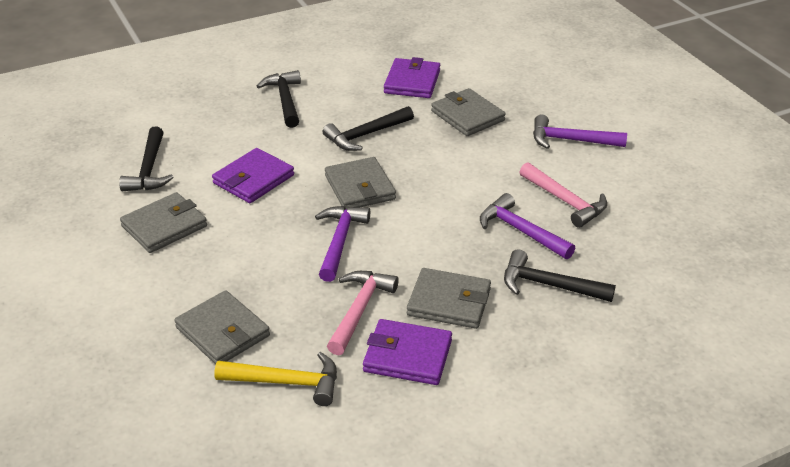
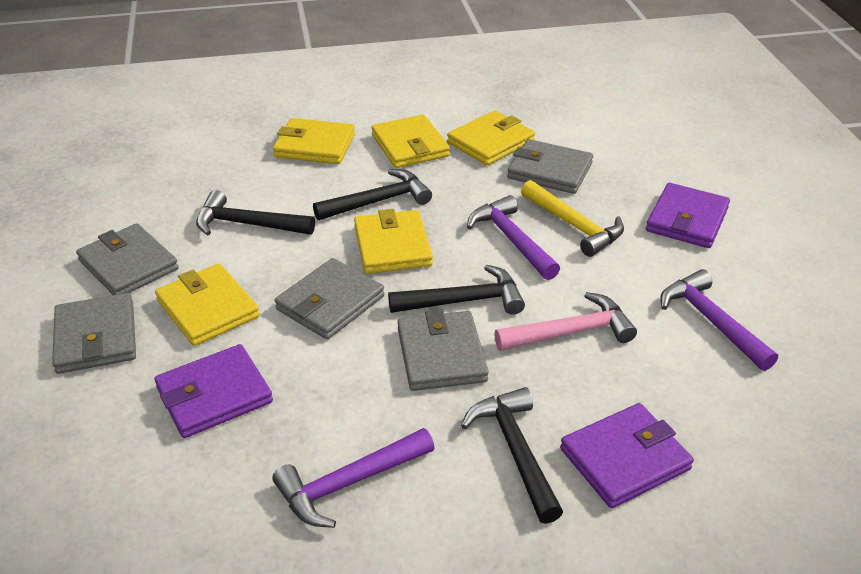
pink hammer: [327,271,399,355] [520,162,607,228] = 2 -> [494,292,637,351] = 1
yellow wallet: none = 0 -> [155,264,260,346] [273,118,355,164] [354,209,433,274] [371,114,450,168] [447,110,535,165] = 5

